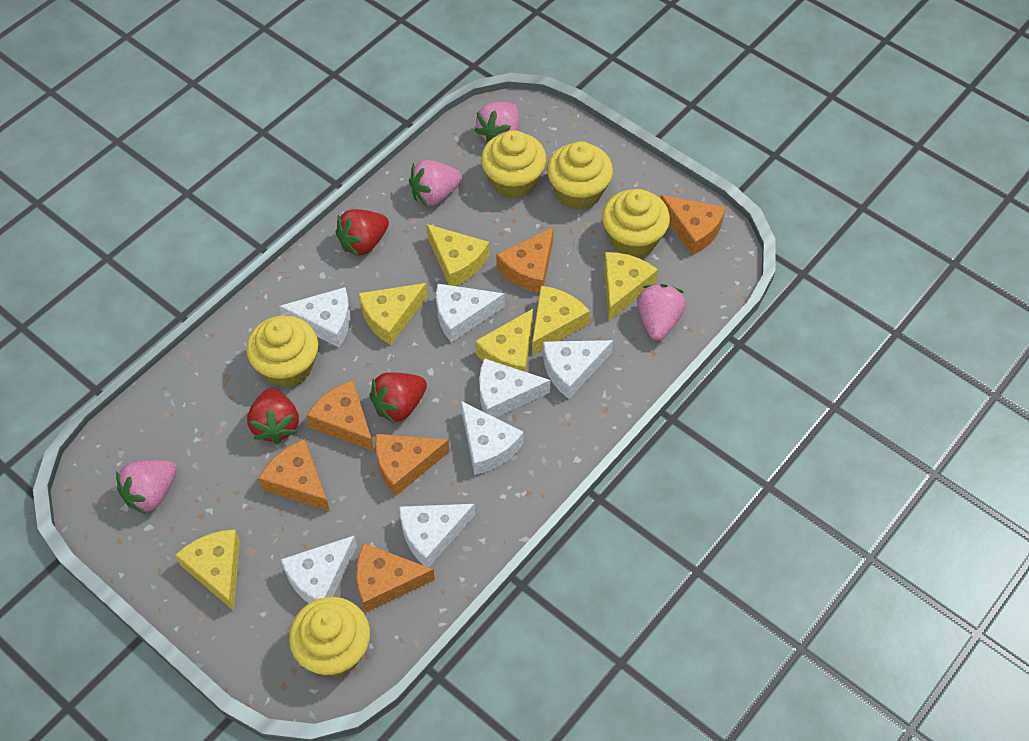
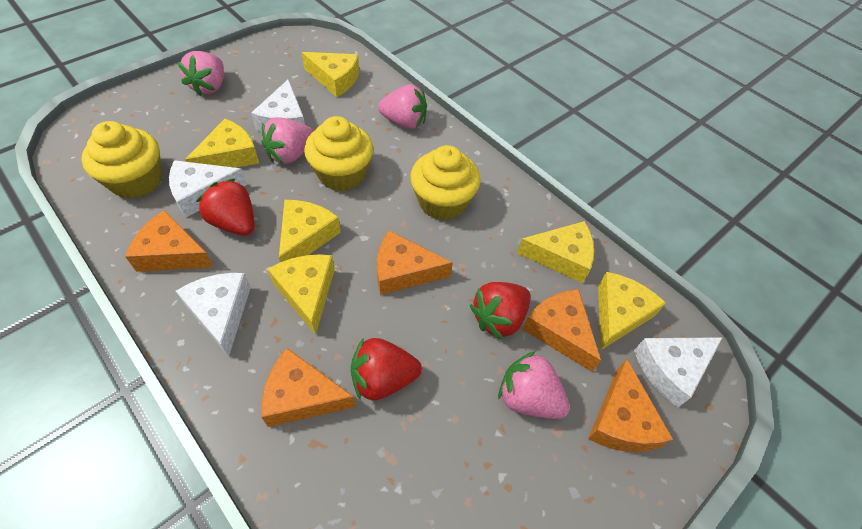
orange cheese: [258,439,330,511] [307,380,374,452] [356,543,435,613] [375,434,450,496] [496,227,554,293] [660,195,726,256] = 6 -> [125,210,214,272] [261,348,356,427] [377,230,453,295] [522,289,601,372] [588,359,673,452] = 5
white cheese: [279,287,350,347] [281,535,357,603] [399,504,475,567] [436,283,505,342] [461,401,524,475] [479,358,551,418] [543,340,613,399] = 7 -> [169,160,247,218] [176,273,251,357] [251,79,305,132] [634,337,723,407] = 4
yellow cupcake: [246,315,318,388] [289,597,370,677] [481,130,547,199] [547,141,613,210] [602,189,670,257] = 5 -> [81,121,162,199] [304,116,373,191] [410,145,480,220] = 3

